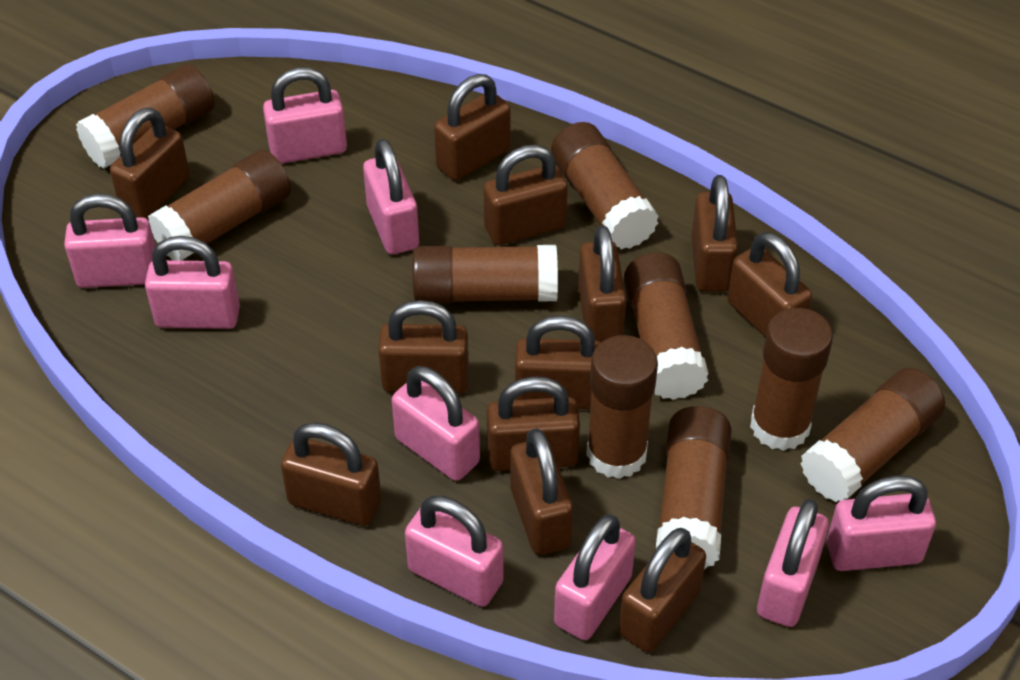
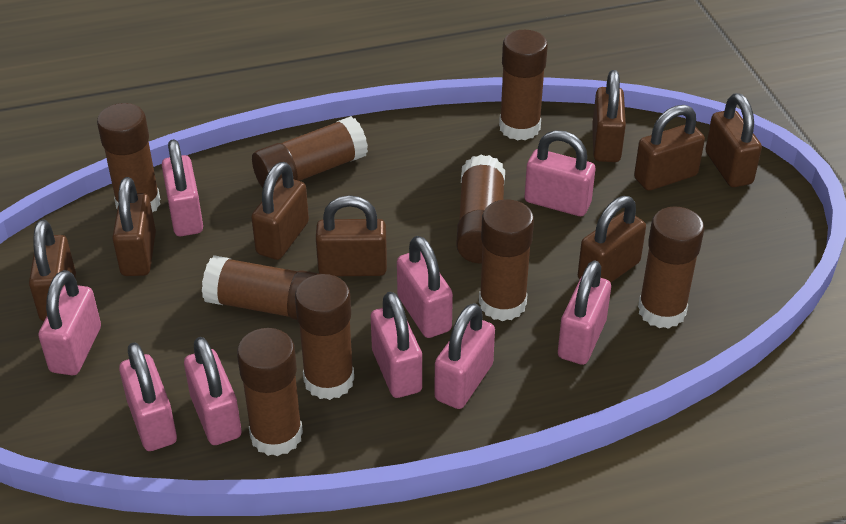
brown padlock: [110,107,190,219] [281,422,381,526] [378,300,469,394] [434,74,510,181] [484,145,568,245] [487,376,580,471] [510,428,573,555] [515,315,601,409] [578,225,626,342] [619,528,706,652] [692,175,738,292] [727,232,812,337] = 12 -> [29,219,76,321] [112,177,156,276] [251,162,309,260] [316,195,387,276] [578,196,646,282] [592,70,626,162] [634,105,705,191] [705,93,762,187] = 8

